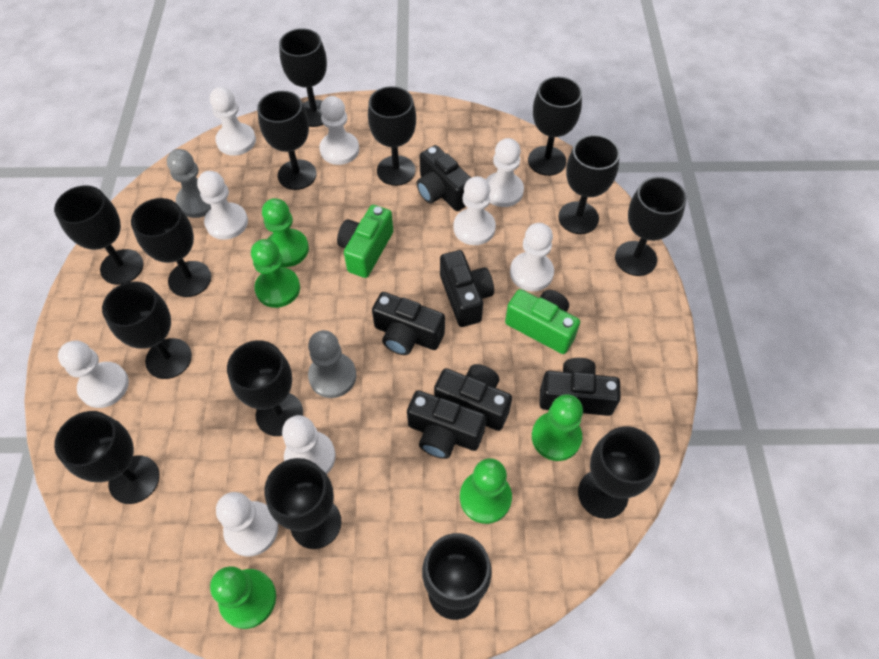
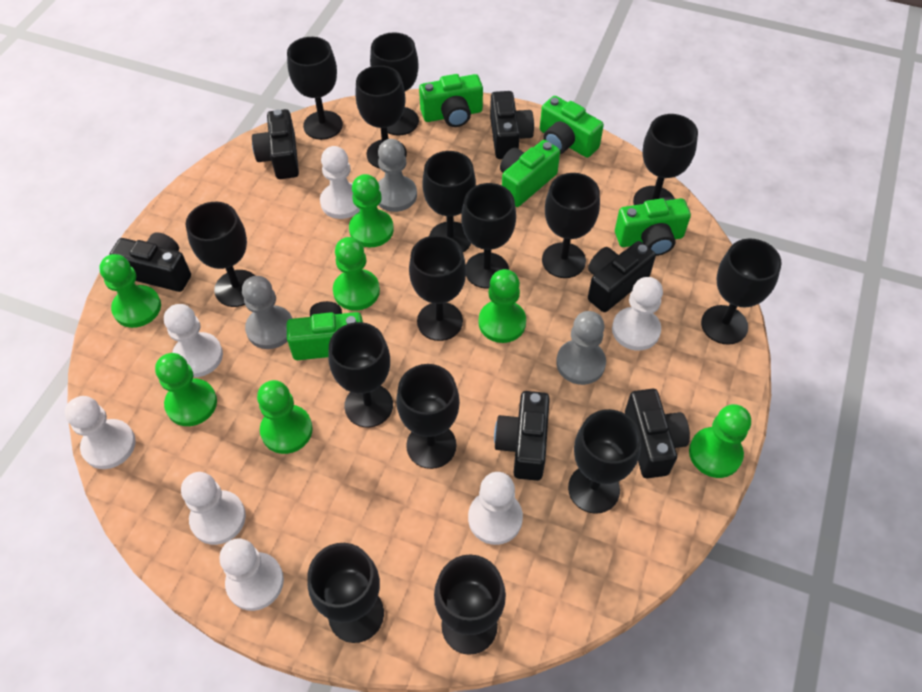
black goblet: [54,185,144,285] [54,411,160,504] [102,282,192,379] [131,198,211,297] [227,340,303,436] [257,91,317,190] [264,458,341,549] [279,28,327,127] [368,86,416,186] [422,533,492,620] [528,76,582,176] [558,135,620,234] [578,426,660,519] [615,177,687,276] = 14 -> [186,202,255,307] [287,37,343,140] [307,543,384,643] [328,322,393,428] [355,65,407,168] [370,32,419,135] [396,364,460,469] [409,235,466,341] [422,151,476,252] [434,555,506,655] [461,183,516,289] [542,173,600,278] [568,409,641,514] [633,114,698,205] [701,239,782,345] = 15
green camera: [337,205,393,278] [505,289,580,354] = 2 -> [287,301,363,360] [419,74,483,127] [500,140,560,207] [540,96,604,158] [615,198,691,256] = 5
green pawn: [210,566,276,629] [251,239,300,308] [262,198,309,267] [460,458,512,524] [532,394,583,461] = 5 -> [99,254,161,328] [155,353,217,426] [257,380,313,454] [333,237,380,311] [349,174,394,247] [479,269,526,343] [689,404,751,478] = 7
grey pawn: [167,149,211,218] [308,330,356,398] = 2 -> [242,276,293,349] [378,139,417,212] [556,311,606,385] = 3
white pawn: [58,340,129,408] [197,171,248,240] [210,87,256,156] [216,492,278,557] [282,415,336,474] [319,96,359,165] [454,176,496,245] [486,138,524,207] [510,223,554,291] = 9 -> [65,396,136,469] [164,304,223,377] [181,472,246,545] [219,539,284,611] [320,146,360,219] [468,472,523,545] [612,277,663,351] = 7

